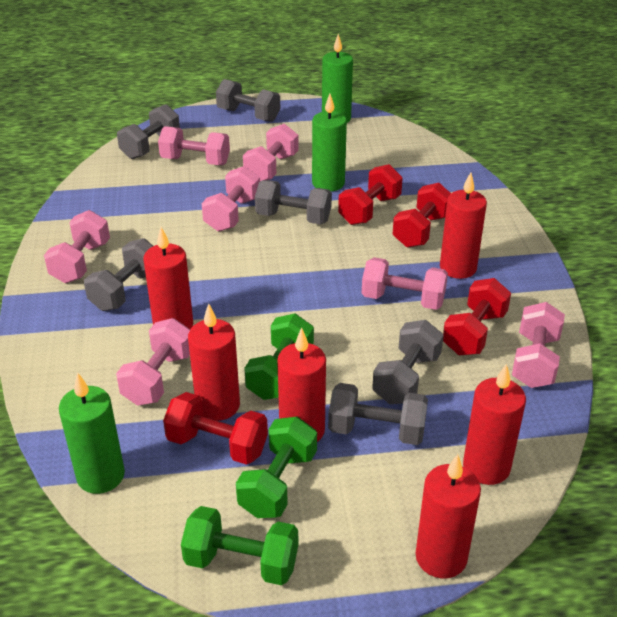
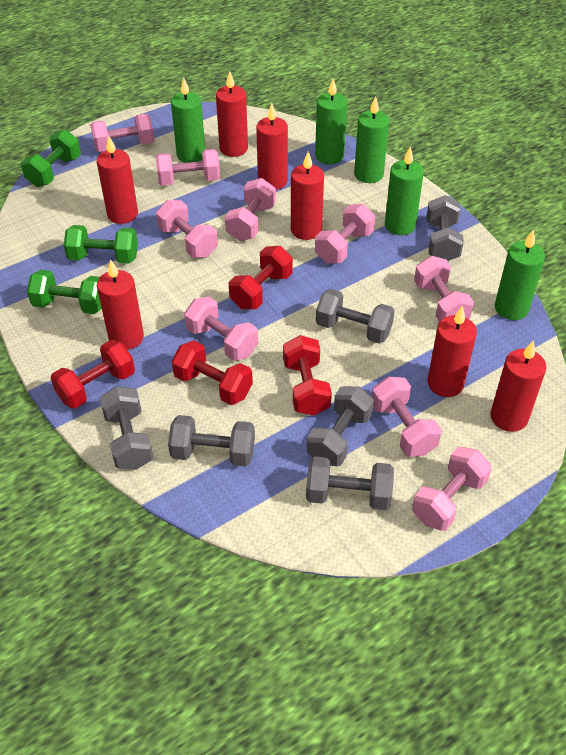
green candle: [59,372,125,494] [312,94,347,192] [322,34,353,123] = 3 -> [171,77,205,163] [315,79,347,164] [354,96,389,183] [385,147,424,235] [495,229,545,320] = 5
pink dumbbell: [44,210,110,283] [116,318,190,406] [158,126,230,165] [202,166,260,232] [243,124,299,181] [362,257,448,310] [512,302,565,388] = 7 -> [90,114,154,152] [156,149,220,186] [156,200,218,258] [184,296,258,361] [225,178,276,241] [315,204,375,264] [372,376,442,456] [412,447,492,531] [414,256,474,322] = 9
red candle: [143,227,193,329] [188,304,240,421] [277,328,326,442] [415,454,481,579] [440,172,487,279] [463,364,526,485] = 6 -> [97,136,138,224] [97,259,144,350] [216,71,248,157] [256,103,288,190] [291,152,324,240] [427,306,477,397] [490,341,546,432] = 7

